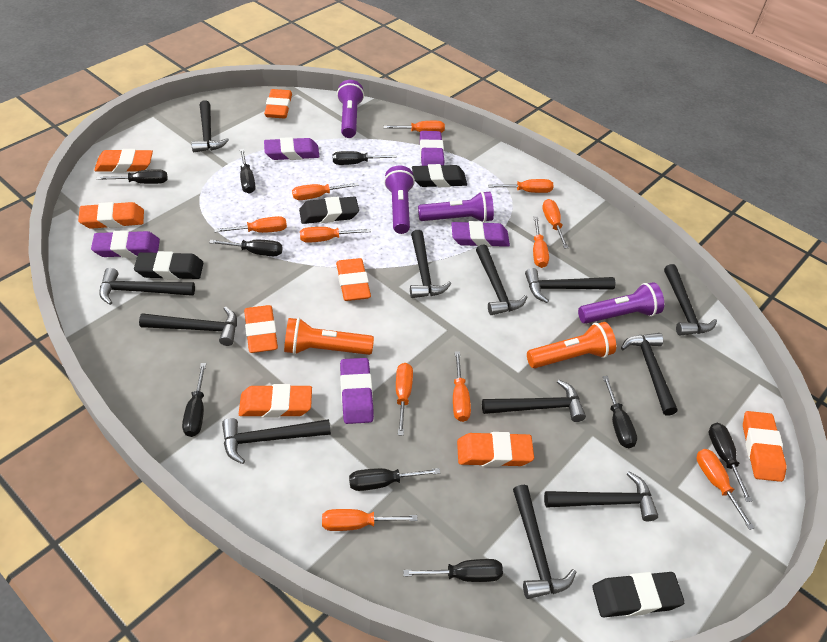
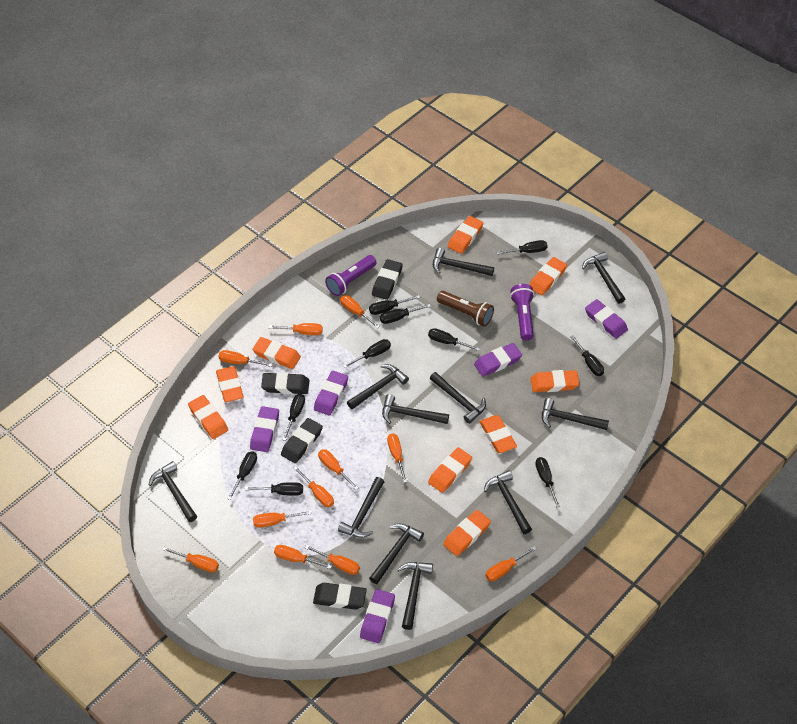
black hammer: [99,268,195,305] [139,306,237,346] [191,100,229,152] [222,418,331,464] [410,230,451,298] [476,244,527,315] [482,380,586,422] [513,485,576,599] [525,268,615,303] [544,472,659,521] [621,333,677,416] [664,264,717,336] = 12 -> [149,461,197,522] [338,477,384,538] [347,364,409,409] [369,523,424,584] [382,394,449,424] [397,562,433,630] [430,372,486,424] [433,248,494,276] [484,470,532,534] [542,398,609,430] [582,252,625,304] = 11
black screwdriver: [96,169,167,184] [182,363,206,437] [209,240,282,256] [240,149,256,194] [333,151,397,165] [349,468,440,491] [403,559,503,582] [603,376,637,448] [709,423,752,502] = 9 -> [227,451,257,500] [245,482,303,496] [282,393,305,441] [343,339,391,368] [369,295,420,315] [380,304,431,324] [428,328,480,351] [497,240,548,254] [535,457,560,508] [570,335,604,376] = 10
brown flashlight: none = 0 -> [437,291,494,327] = 1
orange eraser: [78,202,144,229] [94,149,153,172] [239,384,312,418] [244,305,278,353] [264,89,292,119] [336,258,371,301] [457,432,534,467] [743,411,787,482] = 8 -> [188,395,228,439] [216,366,244,402] [252,337,301,369] [428,447,472,493] [443,510,491,556] [448,216,483,254] [479,415,517,453] [529,257,567,295] [531,370,579,392] = 9
orange flashlight: [284,318,374,355] [527,322,616,368] = 2 -> none = 0
purple flashlight: [337,80,364,138] [384,166,415,234] [418,191,494,223] [578,282,664,324] = 4 -> [325,255,376,296] [510,284,534,341] = 2

